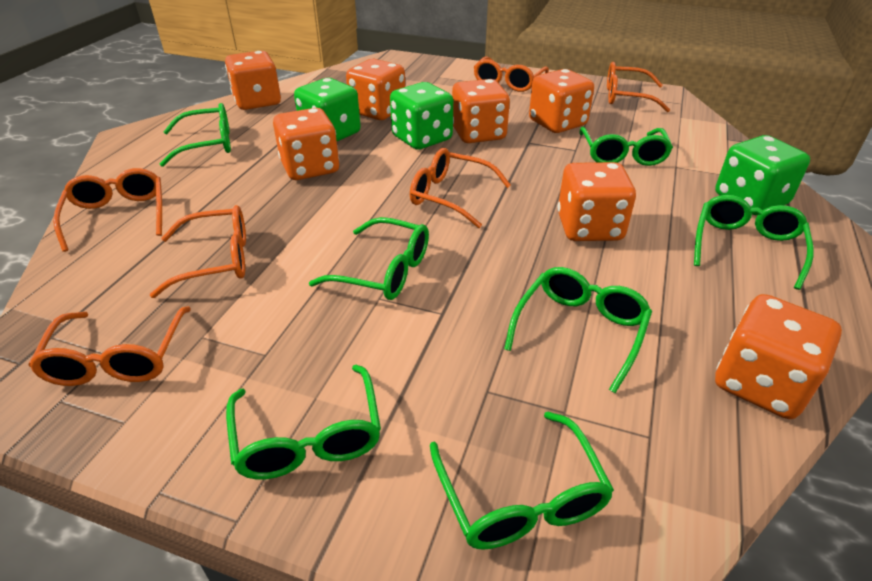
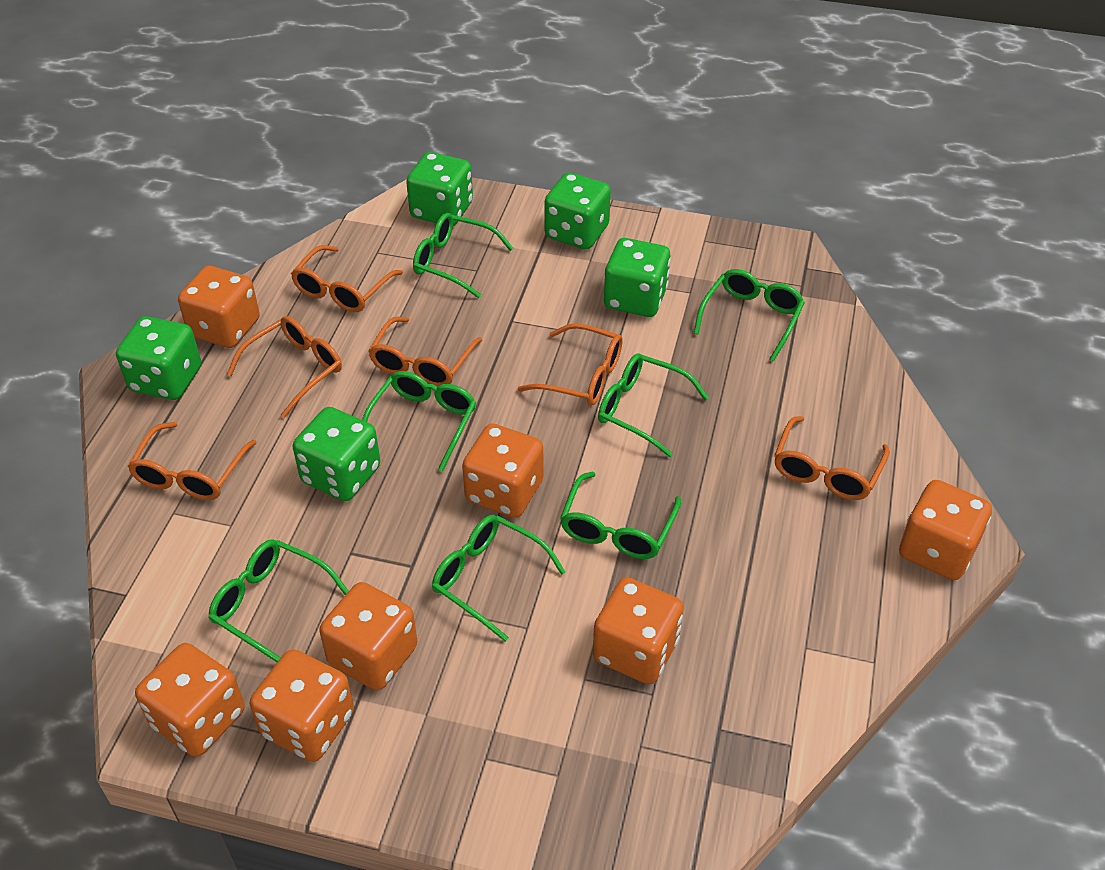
green dice: [294,78,361,141] [390,82,453,150] [715,135,810,215] = 3 -> [116,316,201,400] [293,407,380,501] [406,152,473,226] [544,172,611,249] [604,238,671,317] = 5

